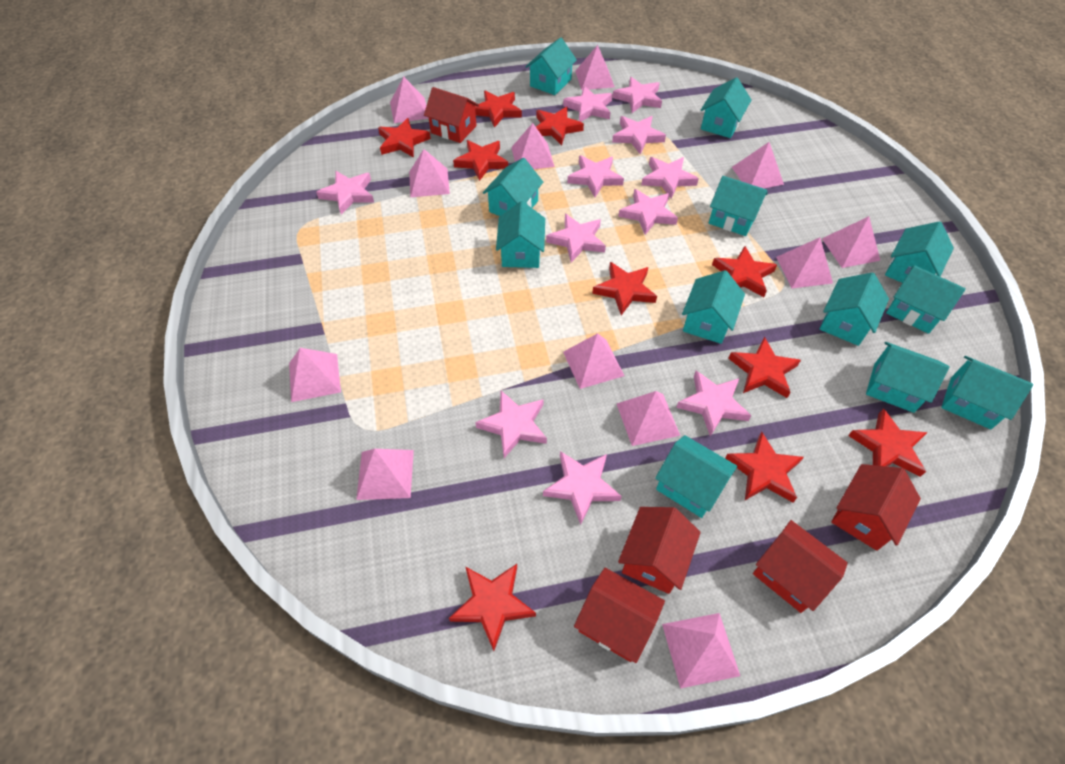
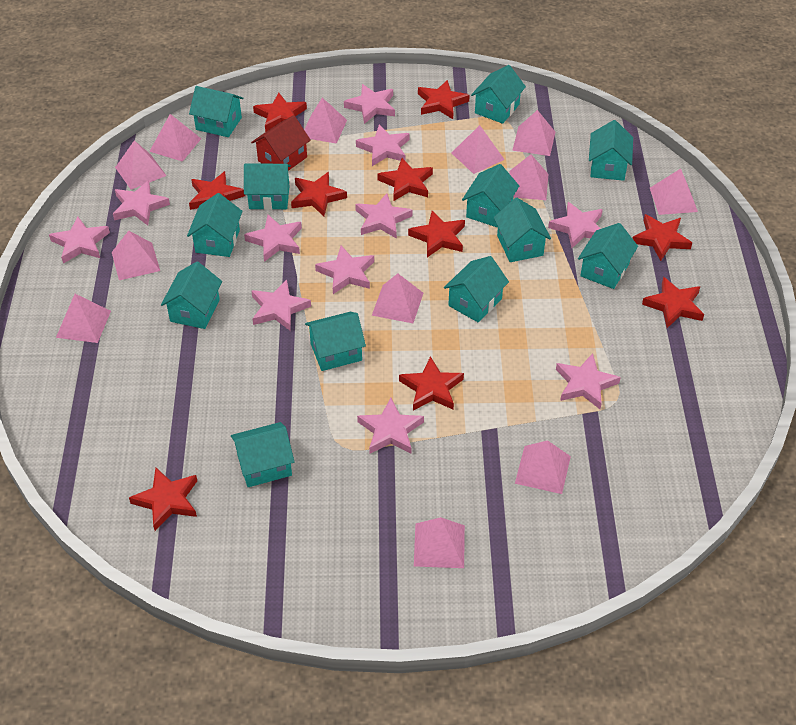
red house: [424,87,479,143] [574,568,665,663] [618,507,701,594] [753,520,848,613] [831,464,921,551] = 5 -> [251,115,311,171] = 1

